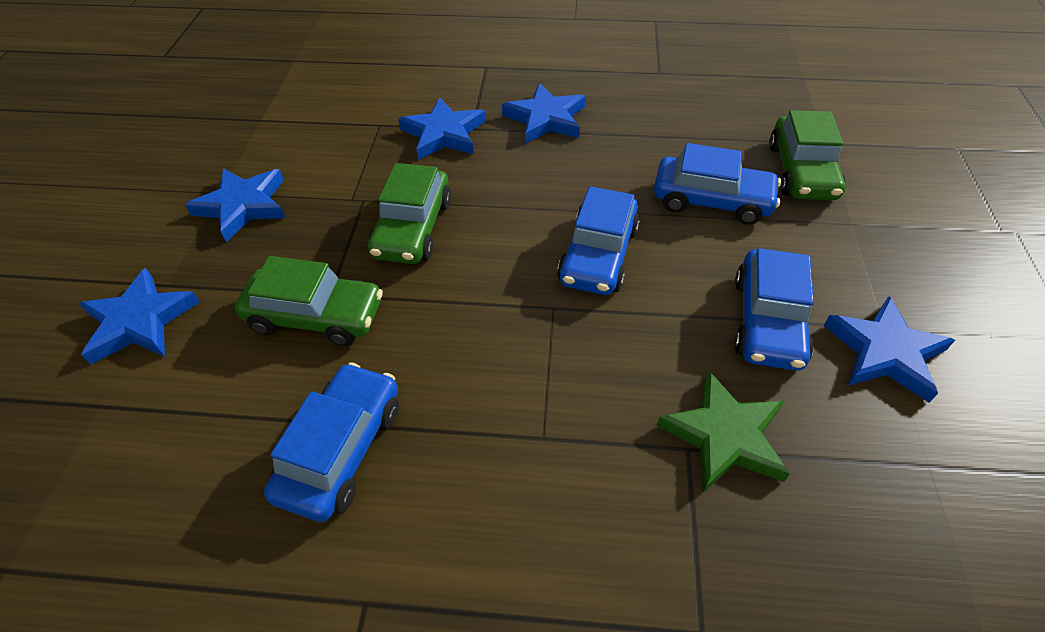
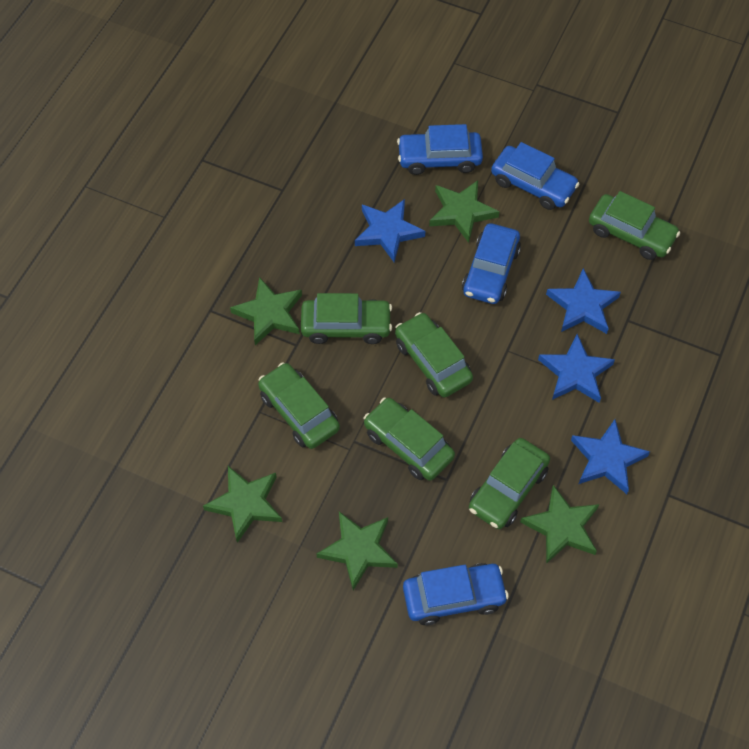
blue star: [79,268,200,364] [185,168,286,242] [398,98,486,160] [502,83,586,144] [823,296,955,403] = 5 -> [355,199,425,262] [538,334,615,403] [546,268,621,334] [571,419,650,494] = 4
green car: [235,256,383,346] [368,163,451,264] [769,110,845,200] = 3 -> [258,363,340,449] [301,293,392,344] [363,398,455,481] [395,312,473,397] [469,438,550,529] [589,191,680,260] = 6
green star: [657,370,790,493] = 1 -> [203,466,282,543] [230,277,302,345] [317,511,398,590] [429,180,500,243] [520,485,599,564] = 5

